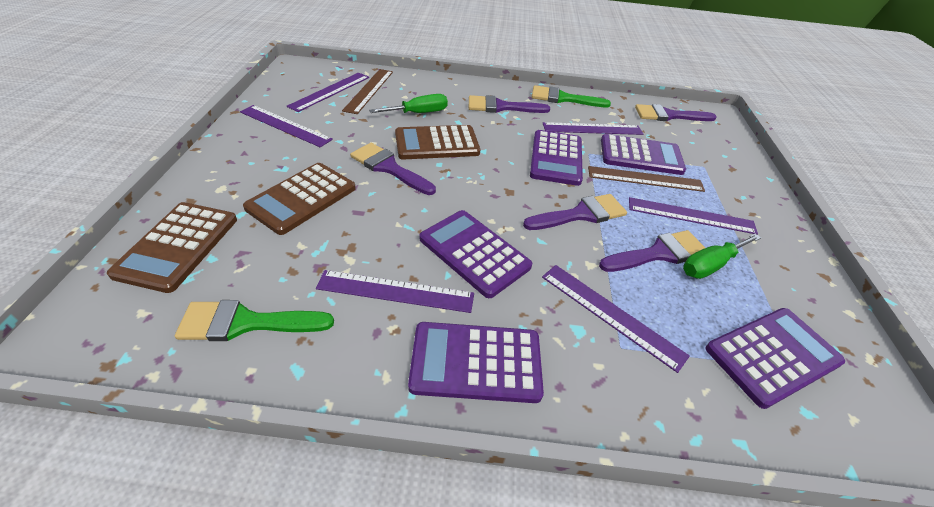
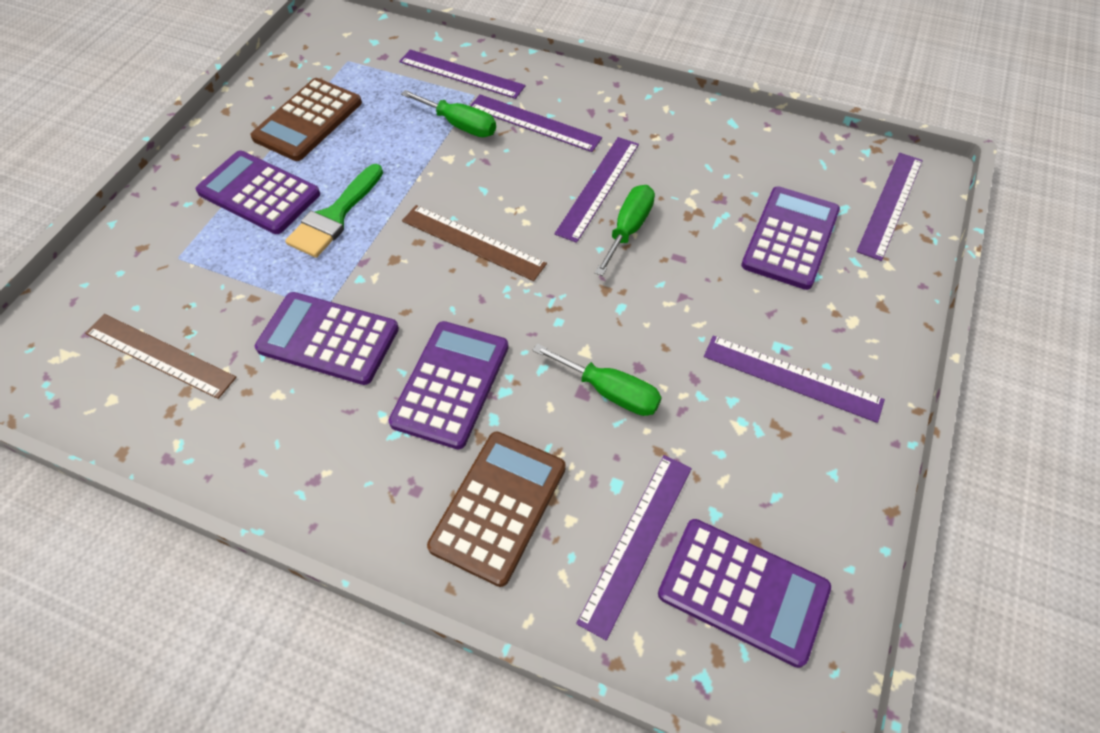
brown calculator: [107,202,237,293] [243,163,356,235] [395,125,480,160] = 3 -> [250,78,362,161] [427,432,566,587] = 2
green brush: [175,300,334,341] [532,85,611,108] = 2 -> [285,164,383,258] = 1
green screwdriver: [369,94,448,113] [683,234,761,279] = 2 -> [401,90,496,137] [532,344,662,416] [595,185,655,276] = 3
purple brush: [350,143,436,195] [469,95,550,113] [523,194,627,230] [599,230,705,272] [635,104,717,121] = 5 -> none = 0

